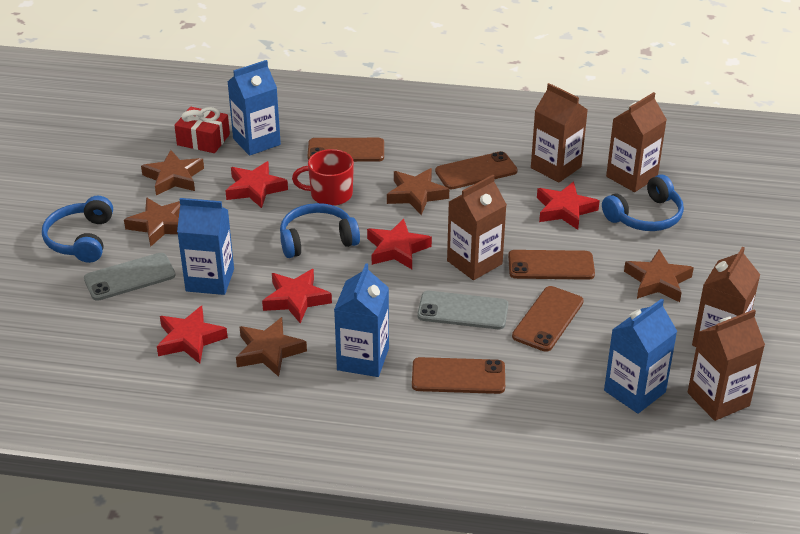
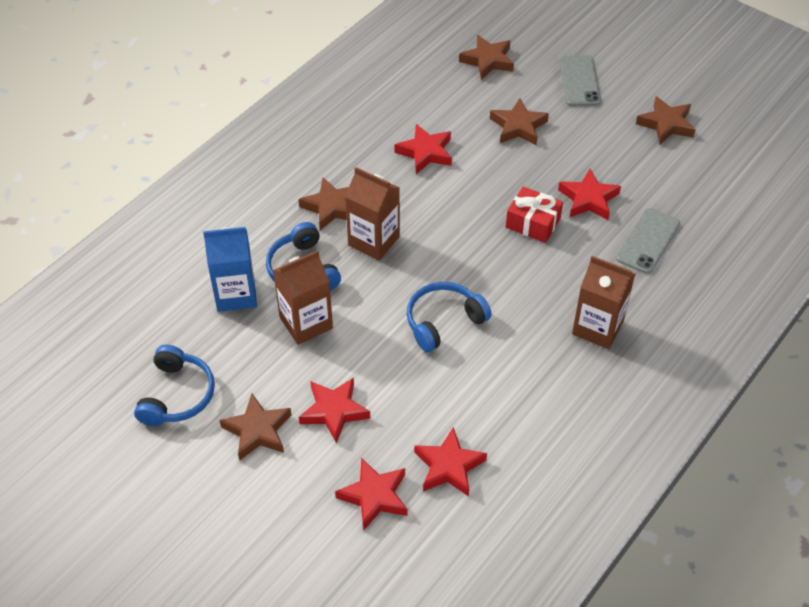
blue carton: [177,198,234,295] [228,60,281,156] [334,263,389,377] [604,299,677,414] = 4 -> [203,227,257,312] = 1
brown carton: [447,175,507,280] [531,83,588,183] [606,92,667,192] [688,310,765,421] [692,247,760,347] = 5 -> [273,250,333,345] [345,167,400,261] [572,256,635,349] = 3
brown phone: [308,138,384,162] [412,357,505,394] [435,151,518,189] [508,250,595,280] [512,286,584,352] = 5 -> none = 0
red mug: [292,149,354,206] = 1 -> none = 0

